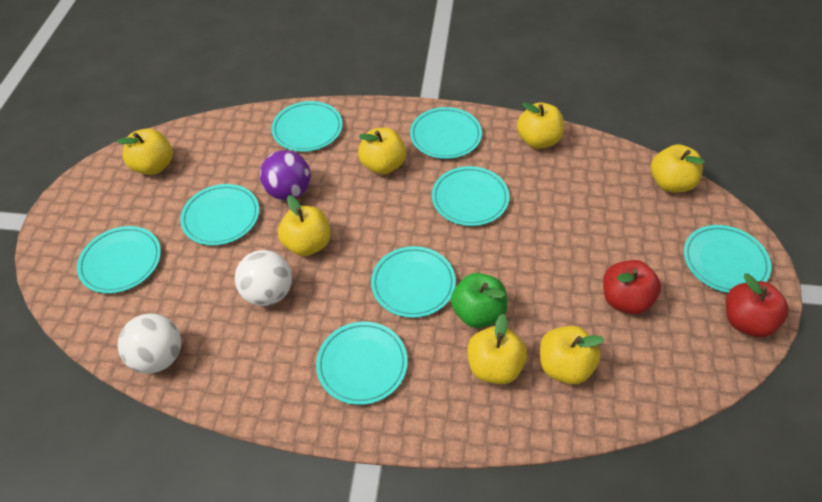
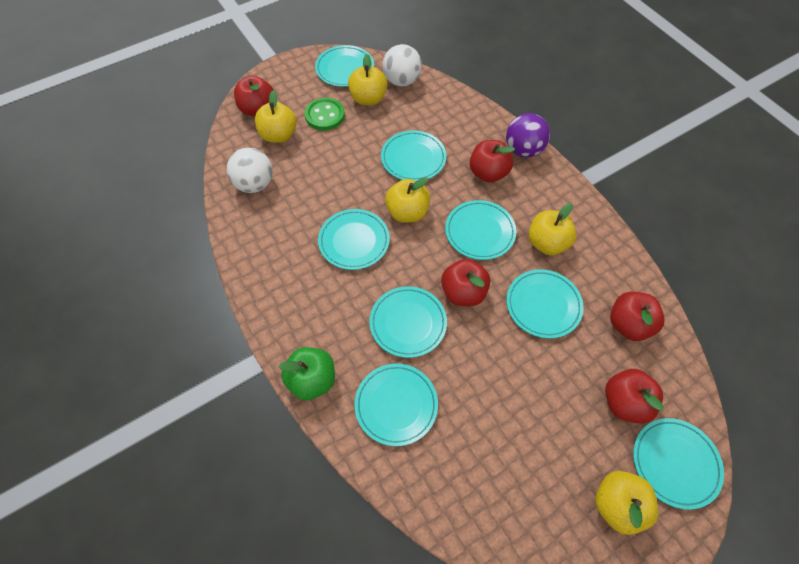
green button: none = 0 -> [305,98,345,130] = 1
red apple: [603,260,661,314] [726,274,789,337] = 2 -> [234,75,274,116] [441,259,490,306] [470,140,515,182] [605,369,664,423] [610,292,665,341] = 5
yellow apple: [117,129,173,175] [278,195,331,256] [358,128,406,175] [468,314,527,384] [517,103,564,149] [540,326,604,385] [651,144,705,192] = 7 -> [255,90,297,143] [348,54,388,105] [385,177,430,223] [528,203,577,255] [595,471,658,535] = 5

